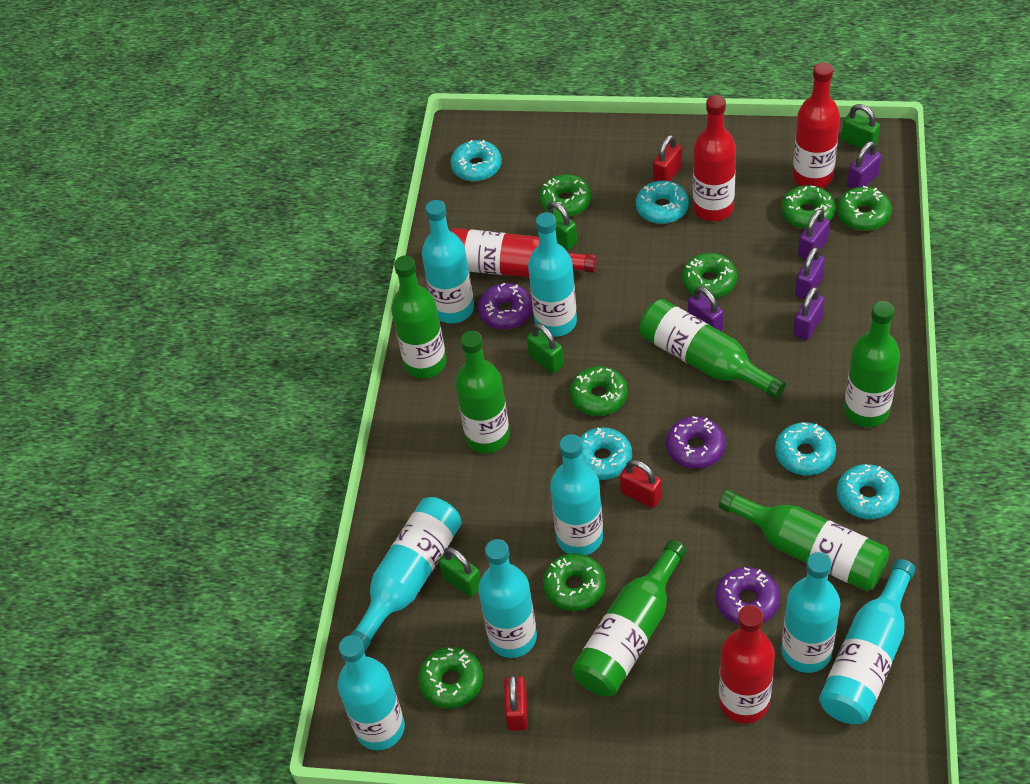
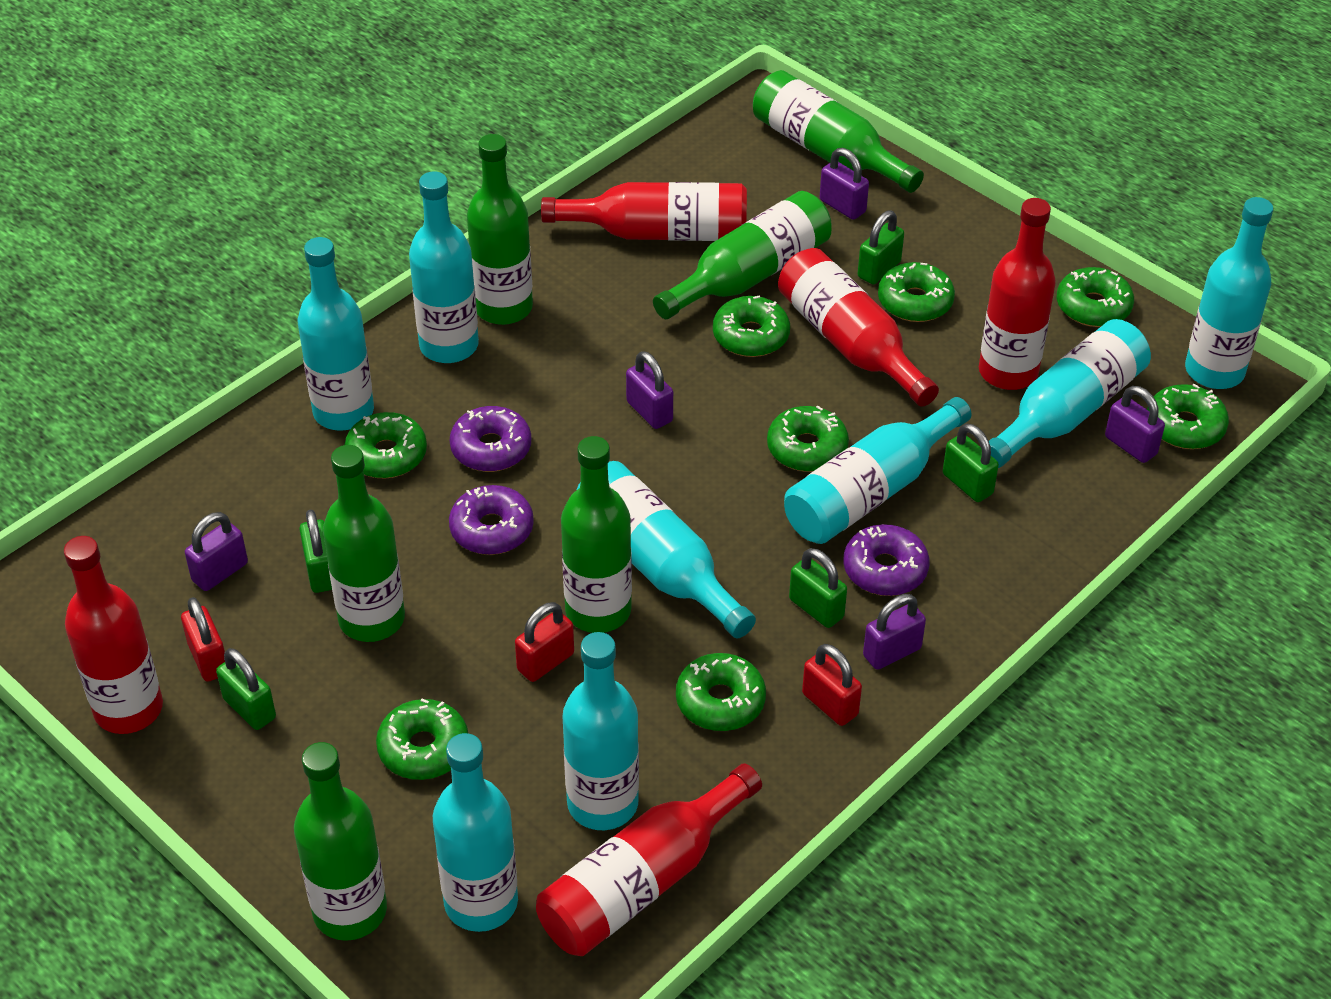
green donut: [418,647,483,708] [539,174,591,217] [543,553,606,611] [570,366,628,416] [682,253,737,298] [781,185,835,229] [837,186,892,231] = 7 -> [344,412,427,479] [376,699,468,780] [676,653,766,731] [713,295,790,357] [767,406,849,472] [878,262,955,322] [1057,267,1134,327] [1147,384,1229,449] = 8
green padlock: [439,547,481,597] [527,323,564,373] [546,201,577,250] [842,104,880,149] = 4 -> [216,648,276,730] [299,510,332,593] [789,548,847,628] [858,211,904,284] [943,424,999,502] = 5
red bottle: [451,228,597,278] [693,95,736,221] [719,605,775,724] [793,62,840,188] = 4 -> [64,536,163,734] [536,763,762,956] [541,182,747,241] [778,248,939,407] [979,198,1056,390] = 5
turquoise donut: [450,140,502,181] [580,427,632,480] [636,181,689,224] [775,422,836,475] [837,464,900,519] = 5 -> none = 0

